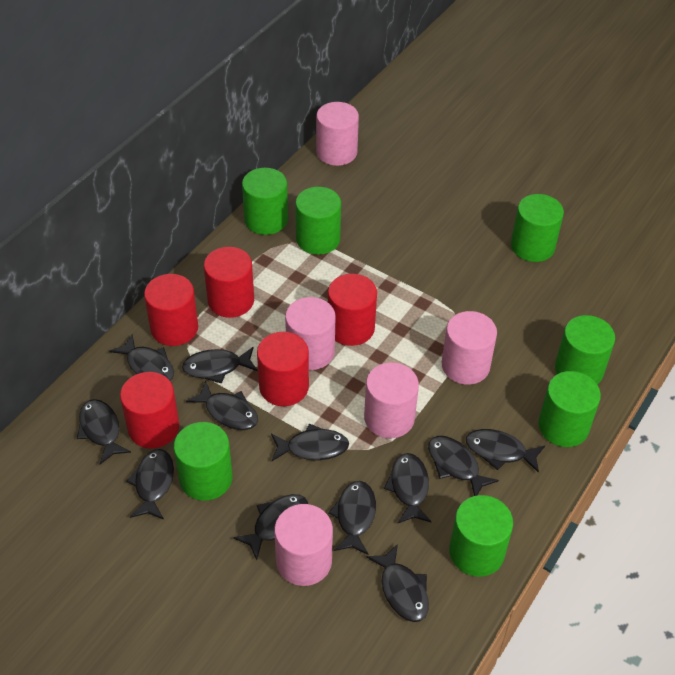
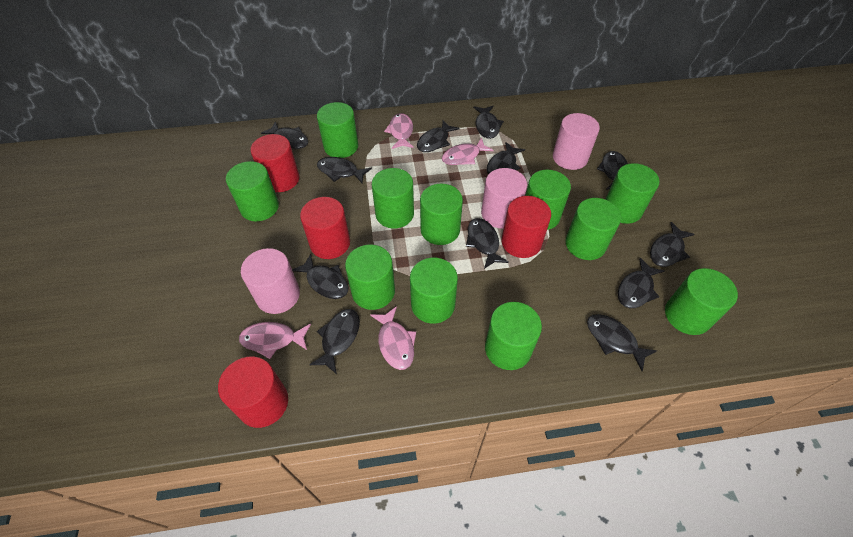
green cylinder: [174,422,233,501] [242,168,288,235] [295,187,341,255] [449,495,513,577] [511,194,564,262] [538,371,601,447] [555,315,615,384] = 7 -> [226,161,279,222] [317,102,358,158] [345,245,395,310] [372,168,414,228] [410,258,458,324] [420,184,463,245] [485,302,542,370] [525,170,571,230] [565,198,621,260] [605,163,659,224] [665,268,738,335] = 11
pink cylinder: [274,504,333,586] [285,297,336,370] [316,102,359,166] [364,362,419,438] [442,311,497,385] = 5 -> [241,248,300,314] [481,168,527,229] [553,113,600,170] = 3
pink fish: none = 0 -> [239,322,311,359] [370,306,416,370] [384,113,414,149] [442,138,494,165] = 4
red cylinder: [120,372,179,448] [144,274,198,346] [204,247,254,318] [257,332,309,406] [328,274,377,346] = 5 -> [218,356,288,428] [251,134,299,192] [300,197,350,259] [502,196,551,258] = 4

